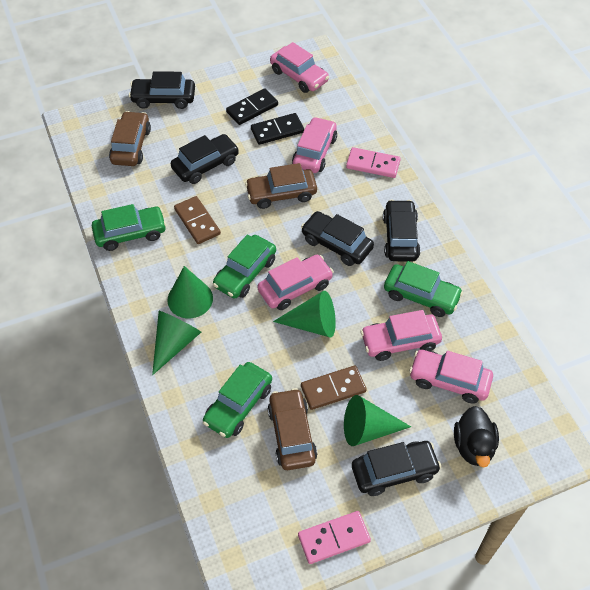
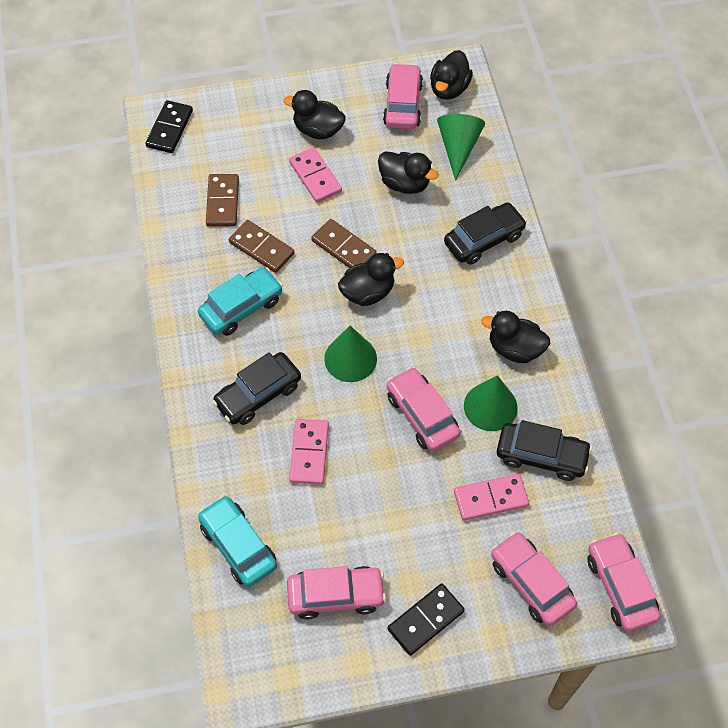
black car: [129,71,195,109] [171,134,239,184] [301,211,374,266] [352,441,441,496] [383,200,421,262] = 5 -> [212,352,301,425] [444,202,527,265] [497,420,592,481] = 3
black duck: [454,406,499,467] = 1 -> [283,90,346,139] [338,253,404,306] [378,151,439,194] [430,50,473,100] [481,311,550,363] = 5
brown car: [109,111,151,166] [245,163,317,209] [267,388,317,470] = 3 -> none = 0
brown domino: [174,196,221,244] [301,365,367,410] = 2 -> [206,174,239,227] [229,220,294,273] [311,219,377,268] = 3
green car: [92,204,167,251] [203,362,272,438] [213,234,276,299] [384,261,463,317] = 4 -> none = 0
green cone: [152,311,201,375] [167,266,213,318] [273,291,336,338] [344,395,411,446] = 4 -> [324,326,377,382] [437,114,485,181] [464,375,518,431] = 3
pink domino: [298,511,371,564] [346,147,401,178] = 2 -> [289,147,342,203] [289,419,329,485] [454,474,529,521] = 3
turquoise car: none = 0 -> [198,267,283,336] [198,495,277,587] = 2

